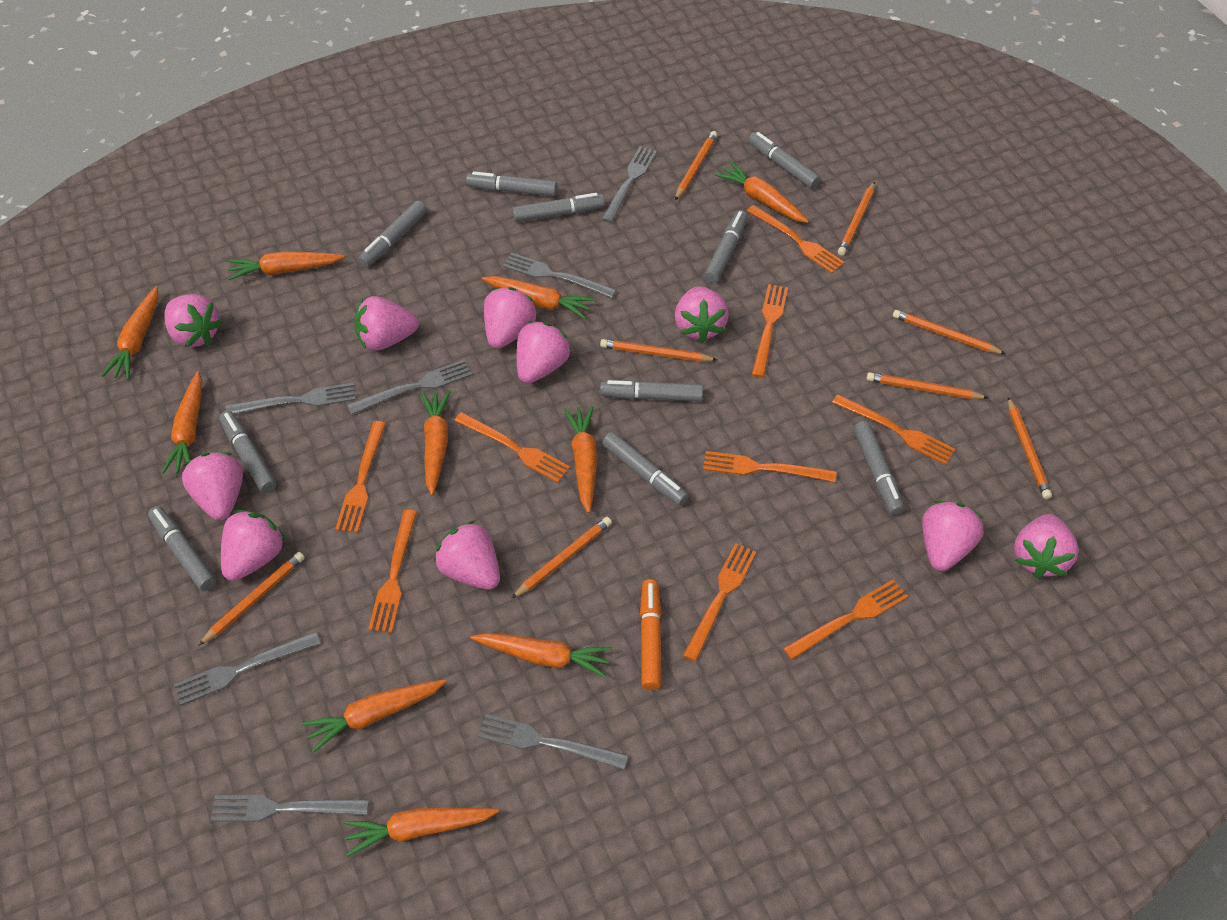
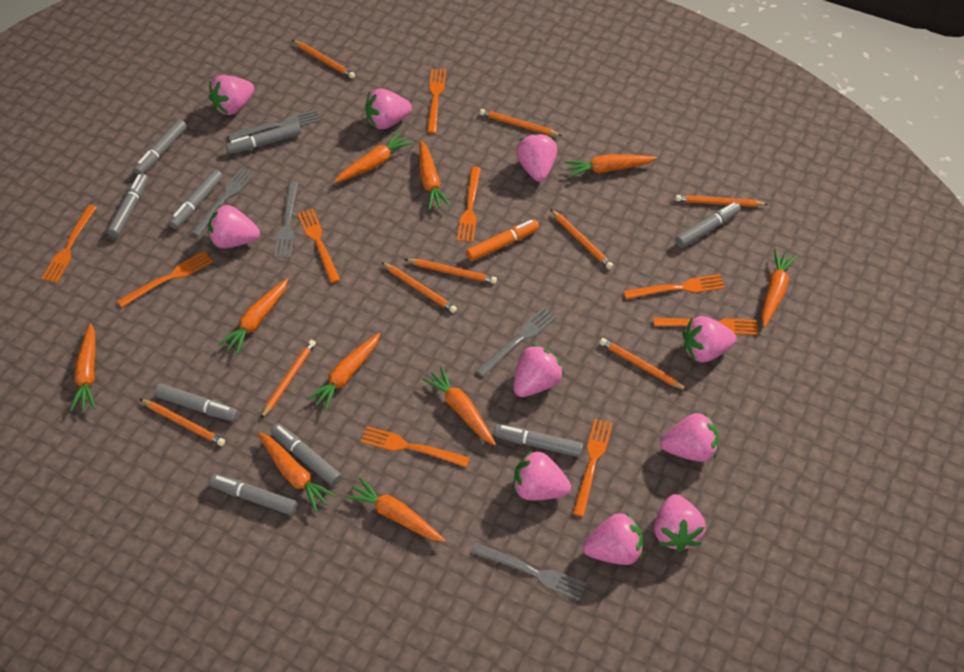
grey fork: [174,632,321,705] [210,795,369,822] [226,383,356,414] [348,360,472,414] [478,714,628,769] [503,252,616,298] [602,146,657,223] = 7 -> [191,167,255,236] [228,110,321,141] [274,181,298,258] [472,543,587,601] [476,307,557,377] = 5
grey marker: [148,506,216,591] [219,411,276,493] [358,201,427,267] [466,171,557,196] [512,193,605,222] [600,380,703,401] [602,432,689,506] [704,210,748,283] [748,132,821,189] [853,421,904,515] = 10 -> [107,173,148,238] [133,119,187,175] [155,384,238,421] [169,169,223,229] [209,474,297,515] [226,122,301,154] [271,423,342,486] [494,424,583,457] [675,202,741,248] = 9
orange pencil: [198,552,305,646] [511,517,612,599] [600,339,718,362] [675,131,717,200] [838,182,875,256] [867,372,988,399] [893,310,1006,354] [1008,397,1052,499] = 8 -> [140,399,225,446] [261,339,316,419] [292,40,355,79] [381,262,457,313] [404,259,497,284] [480,109,562,136] [550,209,613,269] [600,338,688,391] [675,195,768,207] = 9

